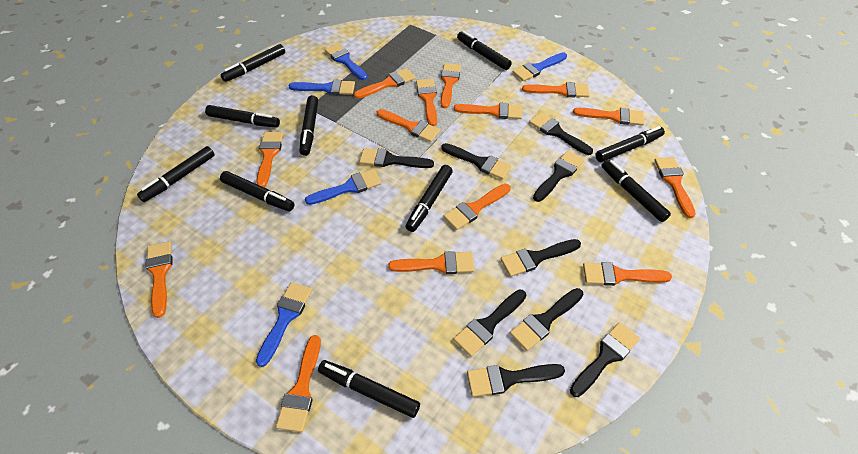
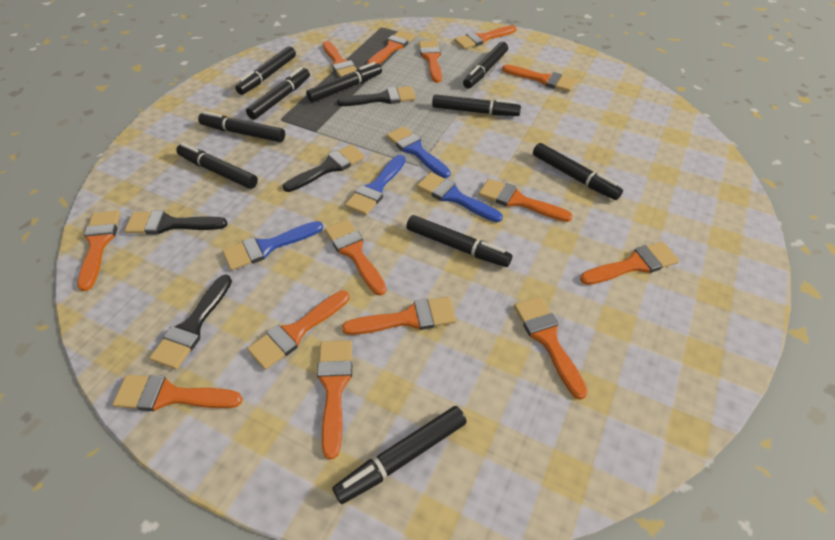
black brush: [359,148,434,168] [441,143,511,180] [454,289,526,357] [467,364,565,397] [501,239,581,277] [510,288,584,351] [529,112,593,155] [533,151,584,202] [570,322,640,397] = 9 -> [125,211,228,234] [149,274,232,369] [283,144,365,192] [337,86,416,106] = 4
blue brush: [256,282,312,367] [289,80,355,95] [305,169,382,205] [324,43,367,80] [513,52,567,81] = 5 -> [223,221,323,271] [345,155,406,215] [386,126,450,178] [417,172,503,223] = 4

